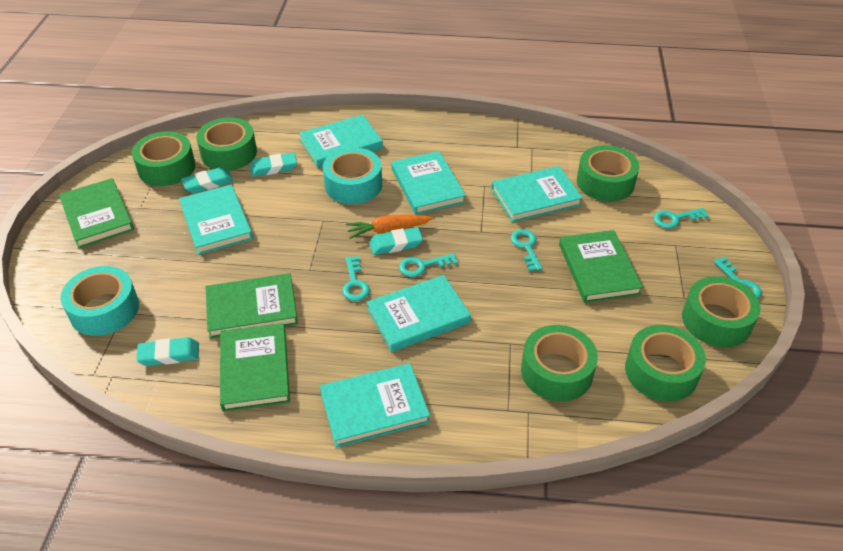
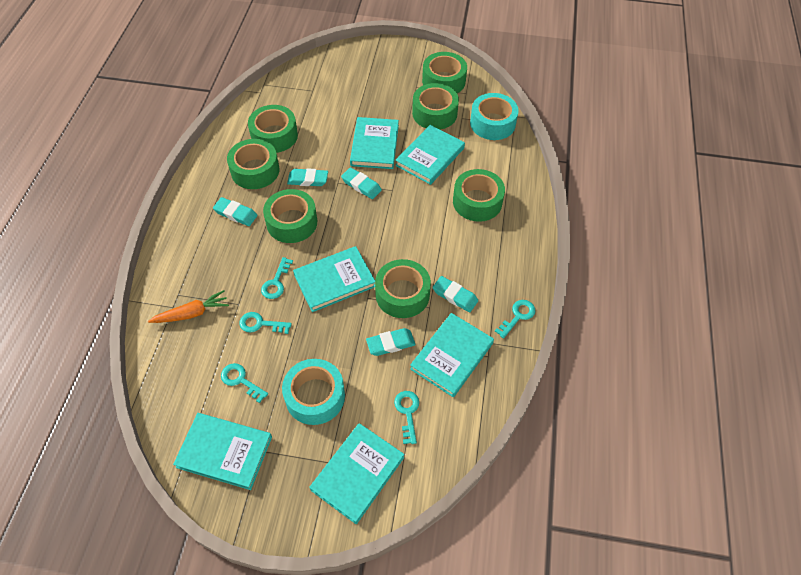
green book: [59,178,134,248] [206,273,298,338] [220,323,290,412] [559,230,643,303] = 4 -> none = 0
green tape: [132,131,195,186] [196,117,257,171] [521,325,598,402] [577,145,639,202] [625,325,706,402] [682,276,761,347] = 6 -> [227,139,279,189] [248,105,298,153] [263,189,317,243] [375,259,431,318] [412,83,459,130] [422,52,467,93] [453,169,505,222] = 7
turquoise eraser: [136,337,199,366] [181,167,233,193] [250,153,297,177] [369,227,423,255] = 4 -> [213,197,257,226] [287,168,328,186] [341,167,382,199] [366,328,415,356] [433,276,478,312] = 5

